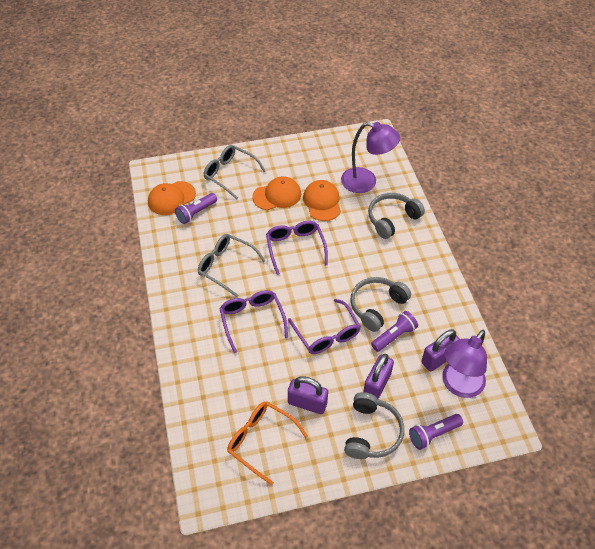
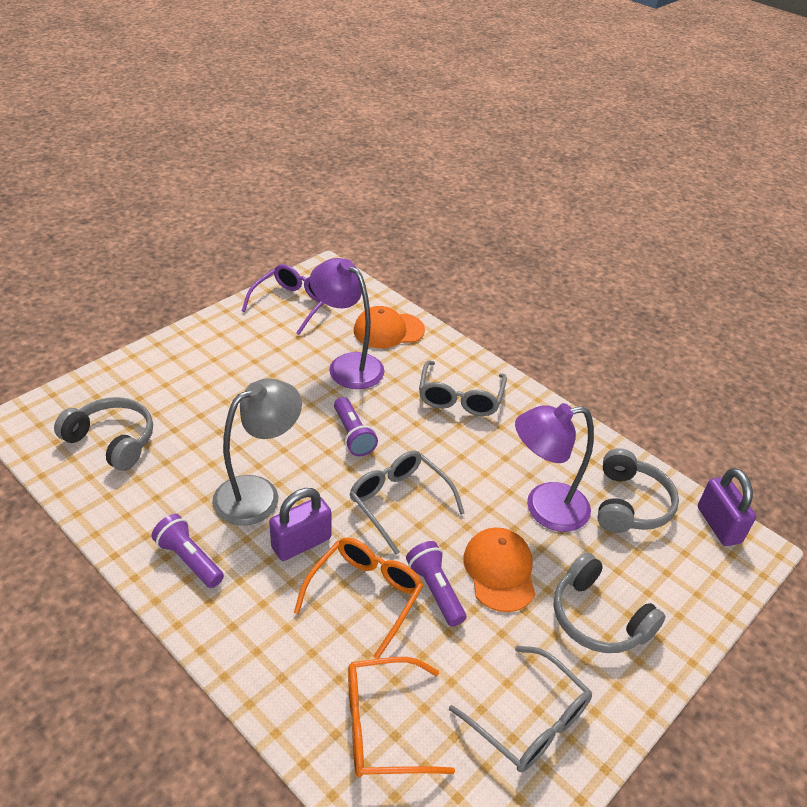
grey glasses: [198,234,266,297] [204,145,266,199] = 2 -> [349,450,465,555] [419,360,507,416] [449,646,592,772] = 3
grey lamp: none = 0 -> [212,378,302,525] = 1
orange cap: [148,181,196,215] [252,176,301,210] [303,180,341,221] = 3 -> [354,306,425,348] [463,528,535,612] = 2
orange glasses: [227,401,308,485] = 1 -> [294,538,424,659] [348,657,455,777] = 2
purple glasses: [219,290,288,353] [266,221,328,275] [288,299,361,354] = 3 -> [242,264,323,335] = 1
purple padlock: [288,376,328,414] [363,354,394,399] [421,329,460,371] = 3 -> [269,488,332,561] [698,468,756,546] = 2

